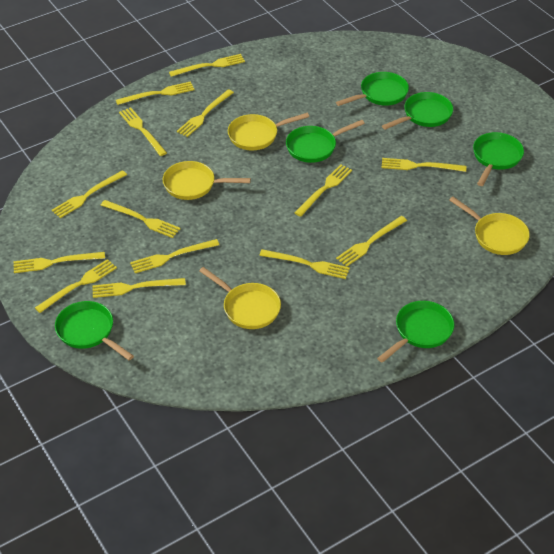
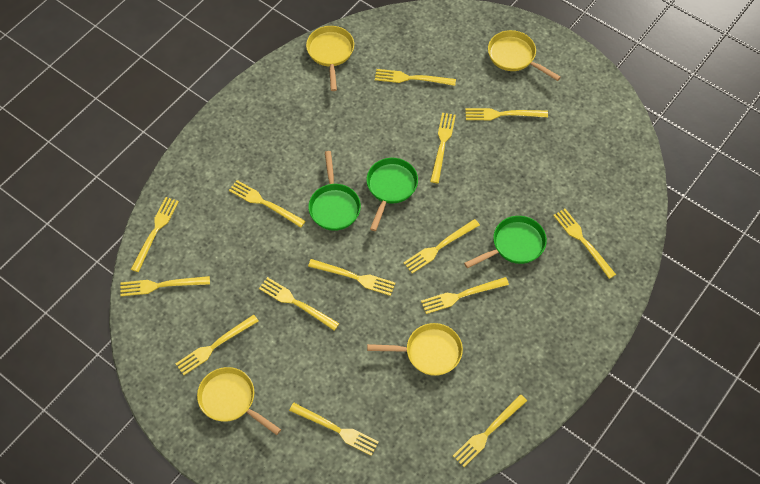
green pan: [55,301,134,360] [286,120,365,163] [336,72,409,106] [377,301,454,363] [382,92,453,130] [473,132,524,186] = 6 -> [308,151,361,231] [366,158,418,231] [464,216,547,268] = 3

